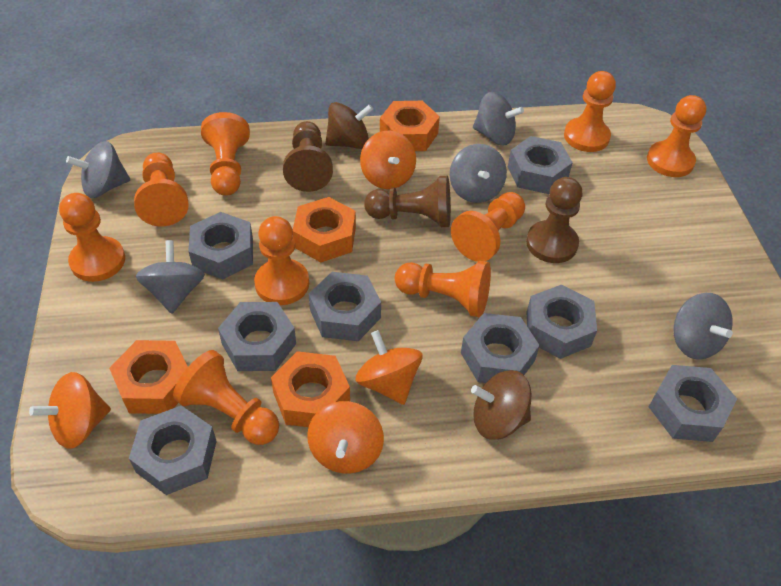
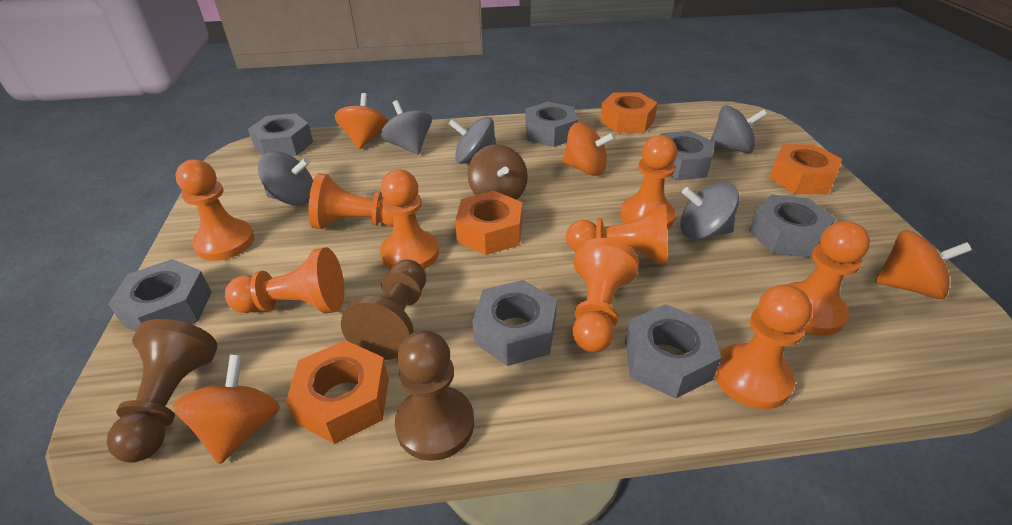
brown spinning top: [325,102,373,149] [471,370,532,440] = 2 -> [468,145,528,200] = 1
grey nut: [129,405,217,495] [188,212,253,280] [218,302,296,371] [309,272,381,341] [461,313,540,383] [508,136,573,194] [527,285,597,359] [649,365,737,442] = 8 -> [108,259,212,332] [248,113,313,156] [473,280,557,366] [525,102,578,147] [625,304,721,399] [660,131,715,180] [749,194,835,258] = 7

